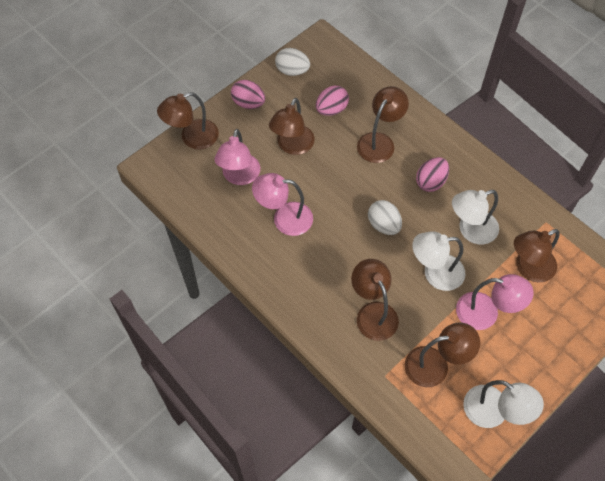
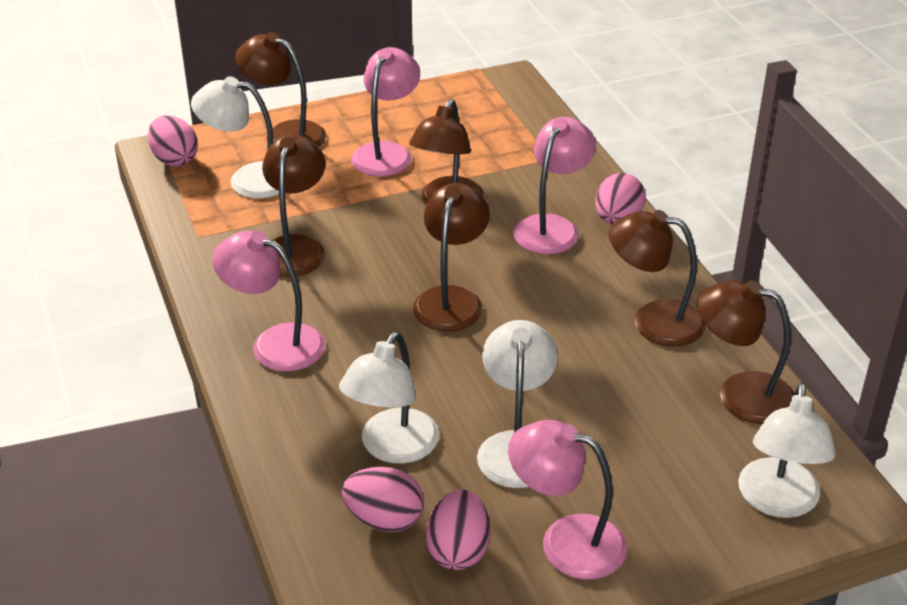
pink egg: [231,80,265,109] [316,86,349,116] [416,157,449,192] = 3 -> [148,115,198,166] [342,467,424,532] [426,489,490,570] [595,173,646,225] = 4
pink lamp: [214,129,260,185] [252,173,313,236] [456,274,534,330] = 3 -> [212,231,326,372] [351,47,420,177] [508,420,627,580] [513,117,596,254] = 4
white egg: [275,48,310,76] [368,200,402,235] = 2 -> none = 0
white lamp: [412,231,465,291] [452,190,499,245] [463,380,544,428] = 3 -> [191,76,279,199] [339,332,439,464] [477,320,558,488] [738,383,836,518] = 4

